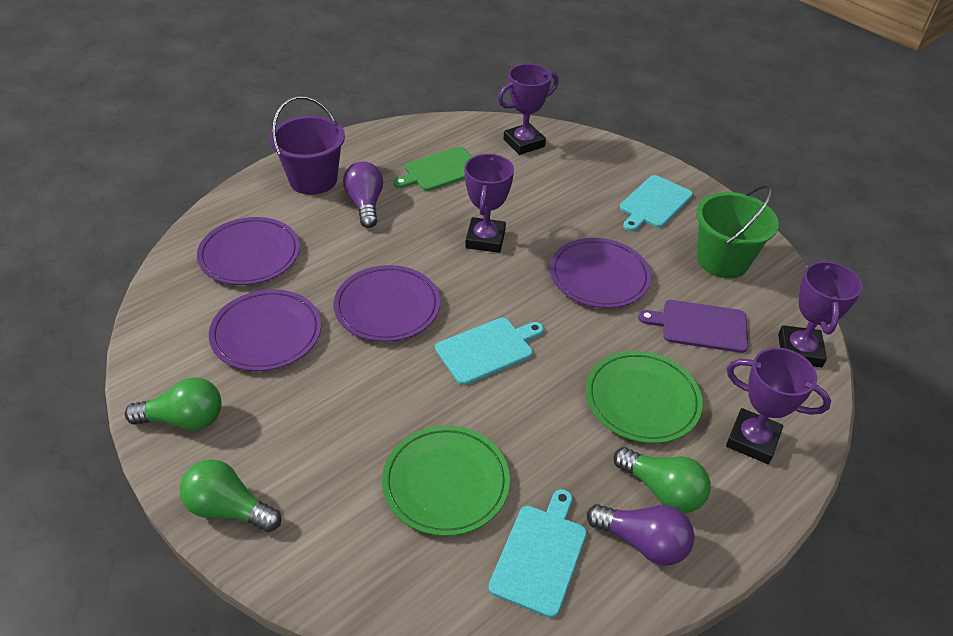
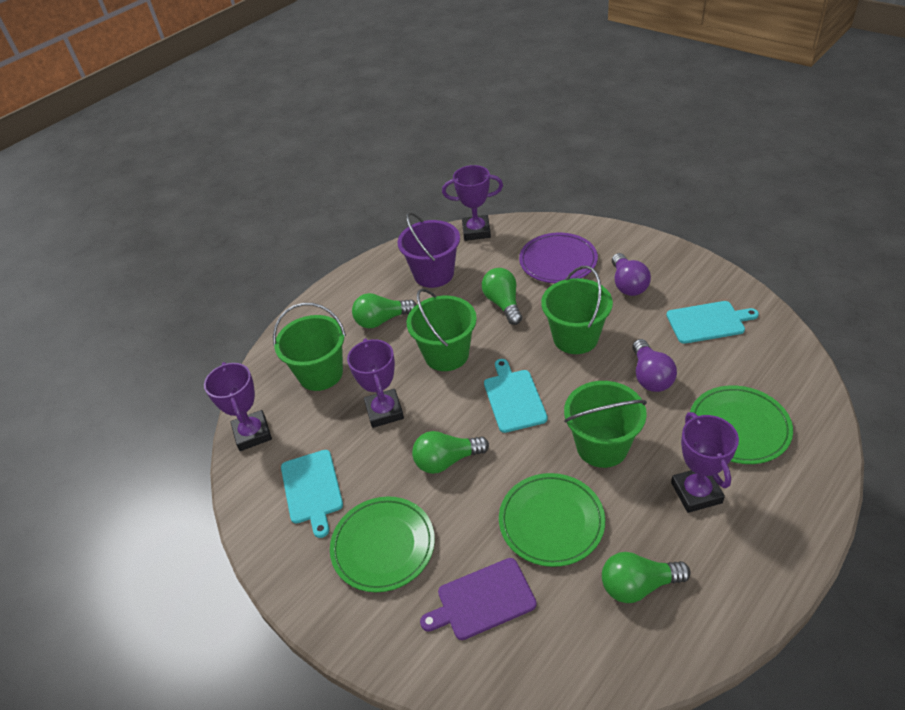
green bucket: [696,185,779,278] = 1 -> [273,303,346,391] [407,289,477,371] [541,266,613,354] [564,381,647,468] = 4
green cutting board: [393,147,472,191] = 1 -> none = 0
green light bulb: [125,377,222,430] [180,460,281,532] [613,447,711,513] = 3 -> [352,293,417,329] [412,431,489,474] [482,268,522,325] [602,552,691,603] = 4
green plate: [382,425,510,536] [586,351,703,443] = 2 -> [330,496,435,592] [499,473,605,567] [690,385,793,464] = 3
purple plate: [197,217,300,285] [209,289,321,371] [333,265,440,342] [550,238,651,308] = 4 -> [519,233,598,283] = 1

